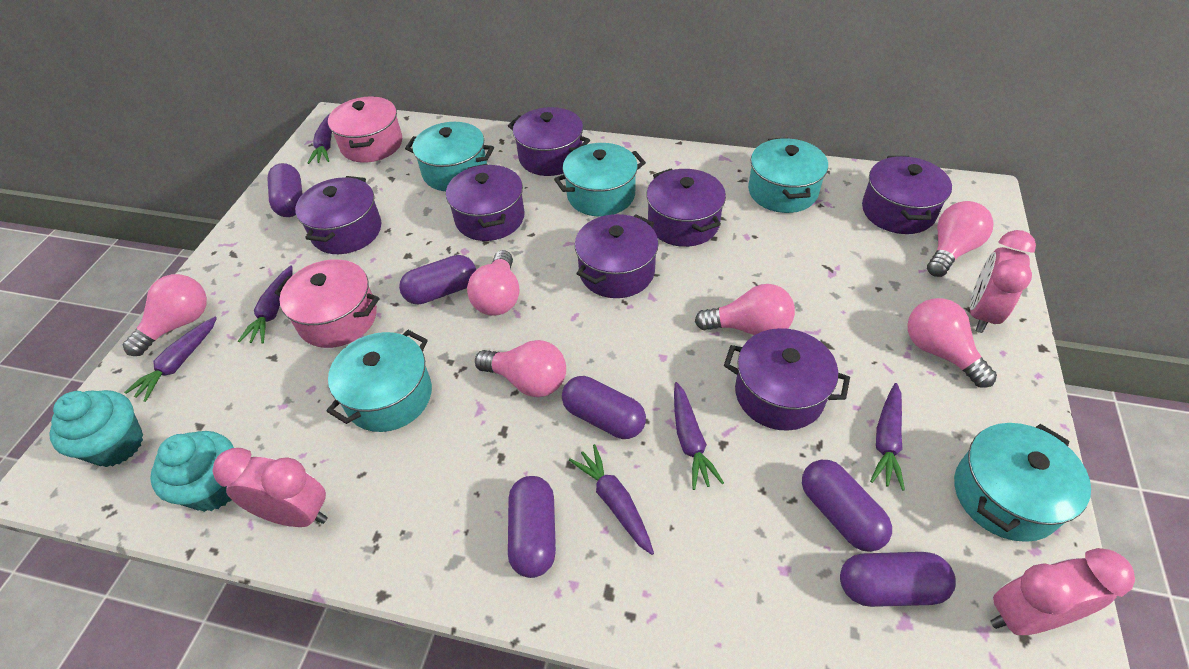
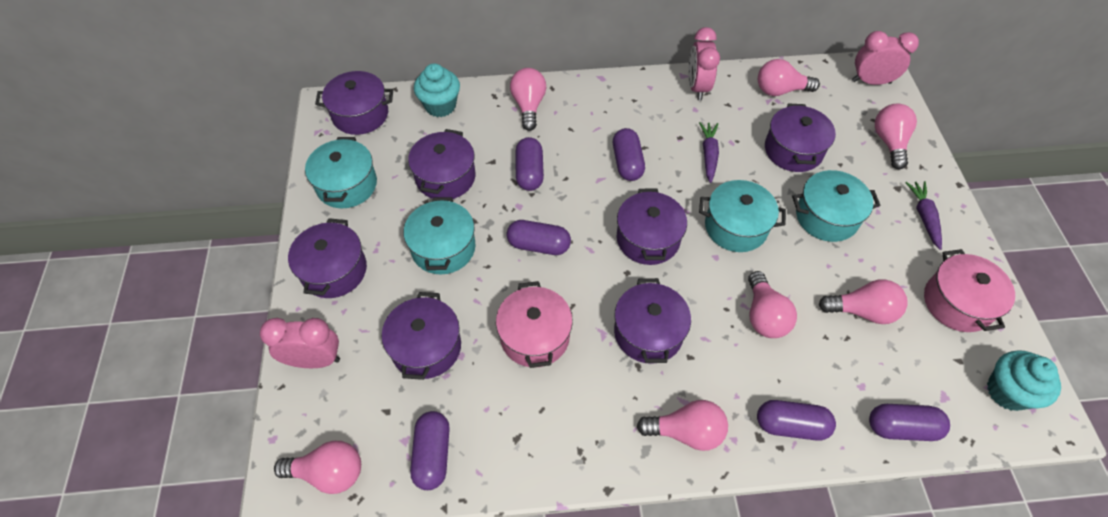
pink light bulb: [123,274,207,356] [467,250,519,316] [475,340,566,397] [695,284,795,335] [907,298,997,388] [927,201,994,277] = 6 -> [274,441,361,494] [510,68,546,131] [637,400,728,451] [748,271,797,338] [758,59,820,96] [819,280,908,324] [875,103,917,169] = 7
purple carrot: [124,317,217,402] [238,265,292,344] [308,114,332,164] [569,444,654,555] [674,382,724,490] [870,383,905,491] = 6 -> [699,122,719,183] [906,181,942,250] = 2
turquoise pot: [326,330,432,432] [405,122,494,191] [554,143,646,216] [748,138,828,213] [954,423,1091,542] = 5 -> [305,137,377,208] [404,197,476,274] [699,180,786,252] [792,170,880,242] = 4

